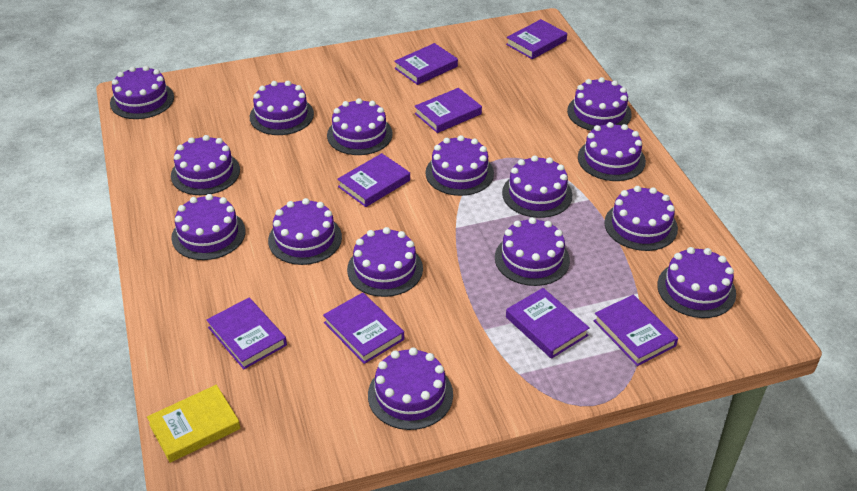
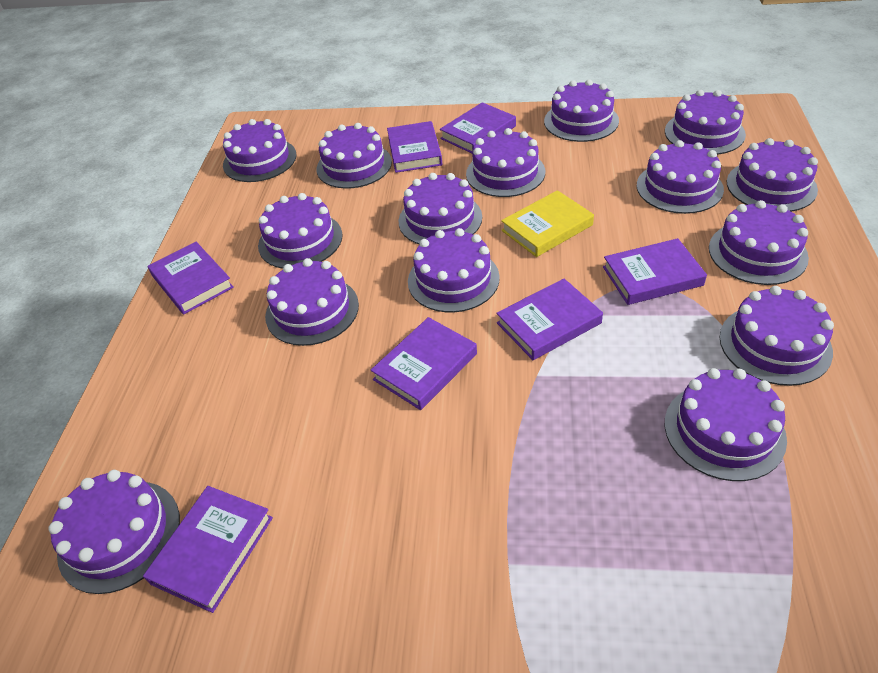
purple book: [206,298,287,369] [323,292,404,364] [337,153,410,207] [394,43,458,85] [415,88,482,133] [506,19,567,59] [506,288,590,359] [594,295,678,366] = 8 -> [143,486,273,613] [148,242,234,314] [371,317,477,410] [387,121,442,173] [440,102,516,153] [496,279,603,360] [603,238,707,305] = 7

